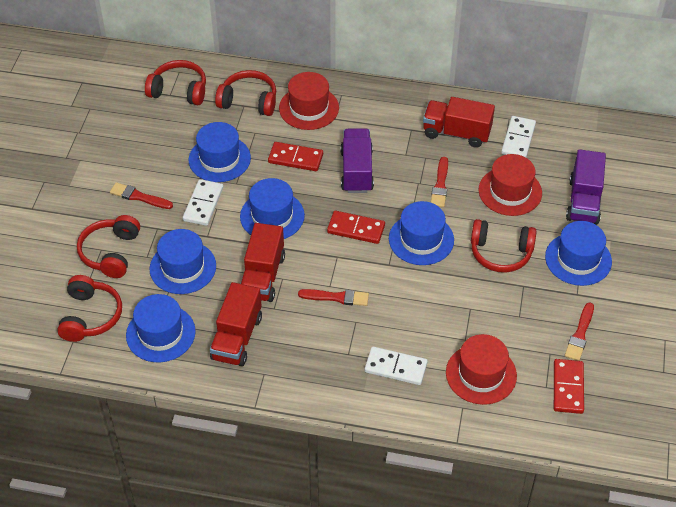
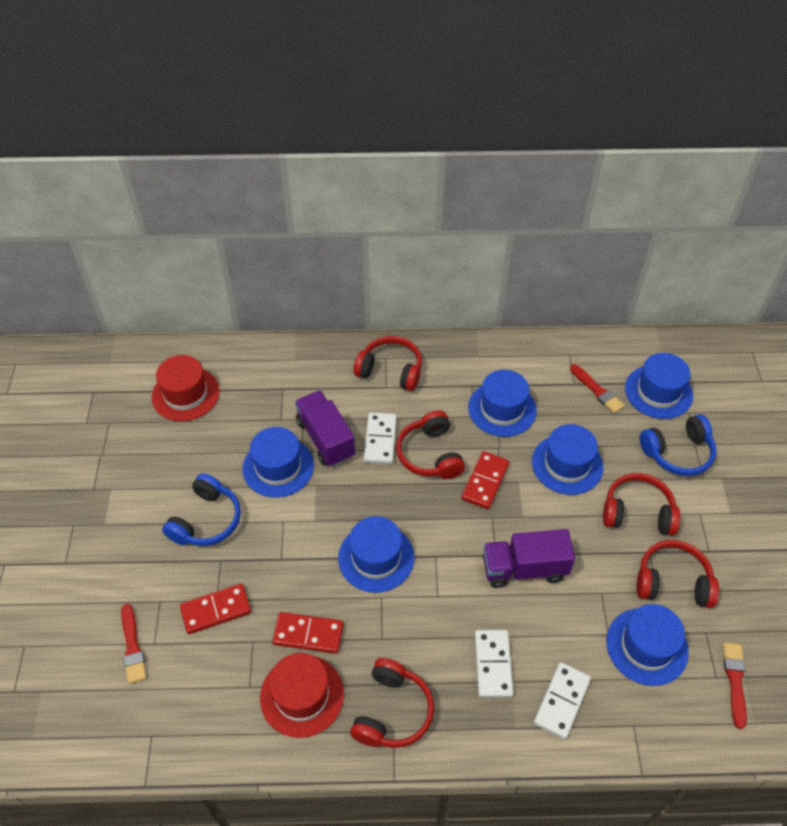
blue headphones: none = 0 -> [162,473,241,546] [640,415,717,476] = 2
red brush: [110,182,173,209] [298,289,369,306] [431,157,448,207] [565,302,594,361] = 4 -> [121,604,147,684] [570,364,625,414] [723,642,747,729] = 3
red hat: [279,72,339,130] [446,334,517,405] [478,154,542,216] = 3 -> [152,355,220,421] [260,653,344,738] = 2
red truck: [210,282,262,366] [241,223,285,302] [423,97,495,148] = 3 -> none = 0

